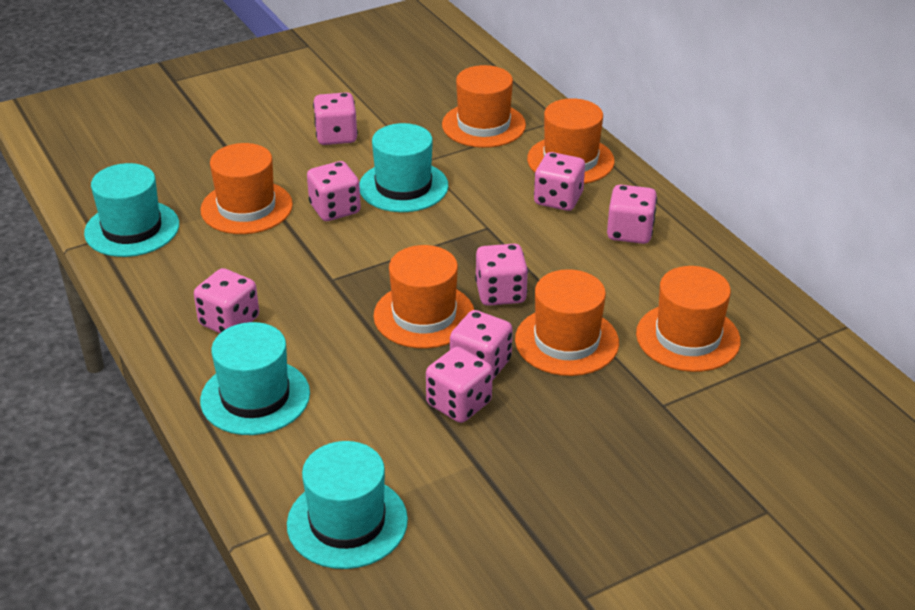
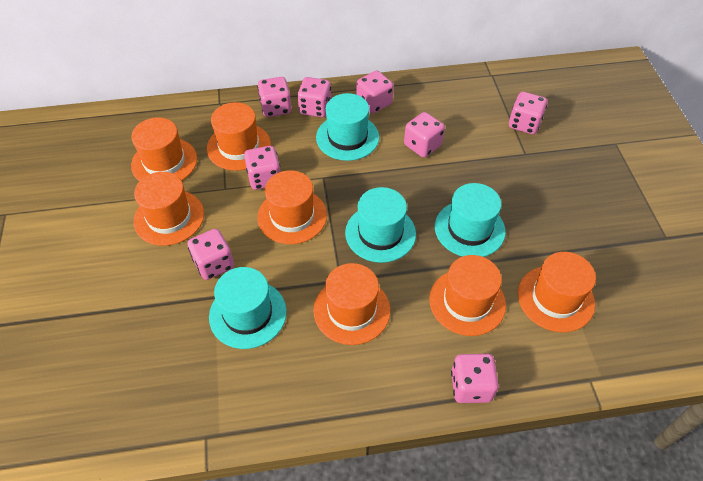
orange hat: [200,143,293,234] [373,245,474,349] [442,65,526,148] [515,269,619,376] [527,98,615,184] [636,266,741,372] = 6 -> [131,117,197,181] [134,172,204,246] [207,102,271,171] [257,170,327,244] [313,263,391,345] [429,255,506,336] [518,252,596,332] = 7

